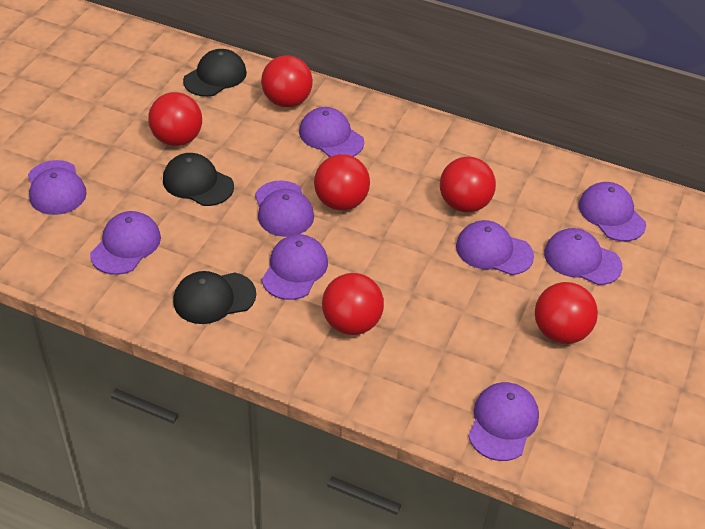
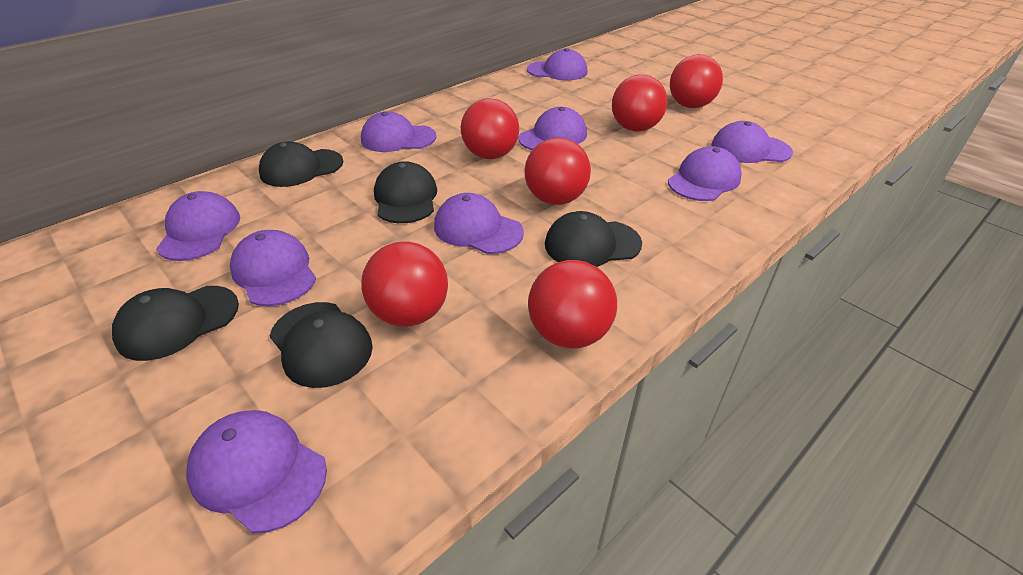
black cap: [163,153,234,206] [173,271,256,324] [183,49,247,97] = 3 -> [112,286,239,361] [259,141,343,187] [270,302,373,388] [374,161,437,223] [545,211,642,267] = 5

